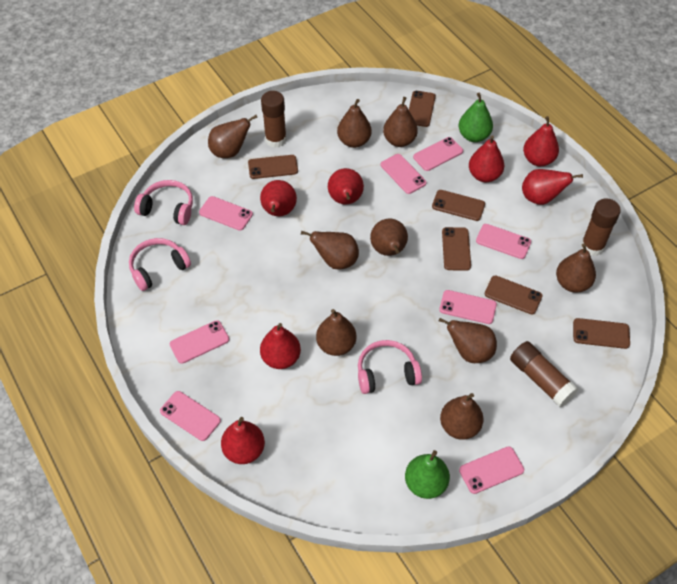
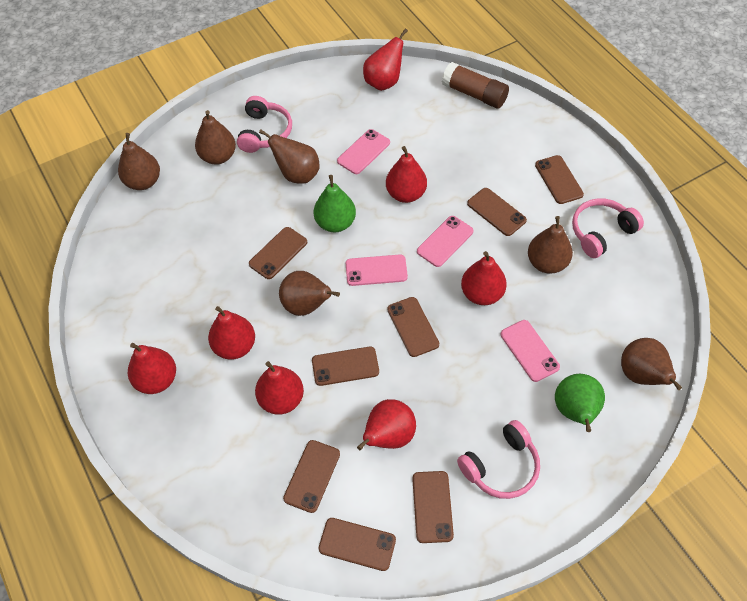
brown glue stick: [261,91,287,148] [510,341,579,407] [581,198,621,256] = 3 -> [442,62,509,109] = 1
brown pear: [208,115,258,158] [301,231,359,270] [316,309,356,356] [337,99,372,148] [370,218,408,256] [383,97,418,147] [439,318,497,363] [440,393,483,440] [556,243,596,293] = 9 -> [118,133,160,190] [195,110,236,165] [259,129,320,184] [279,271,340,316] [528,216,573,274] [621,338,682,390] = 6
brown phone: [248,155,298,179] [409,91,436,127] [432,190,485,221] [442,227,471,271] [485,276,543,314] [573,318,630,349] = 6 -> [249,227,307,279] [283,440,340,513] [312,346,379,386] [319,518,396,571] [387,297,439,357] [412,471,454,543] [467,188,527,236] [535,155,584,204] = 8
pink phone: [160,391,221,441] [170,320,229,364] [199,196,253,231] [381,154,427,194] [413,137,463,171] [439,290,497,324] [459,446,524,494] [476,224,531,259] = 8 -> [337,129,390,174] [346,254,408,286] [417,216,473,267] [501,320,560,382] = 4

